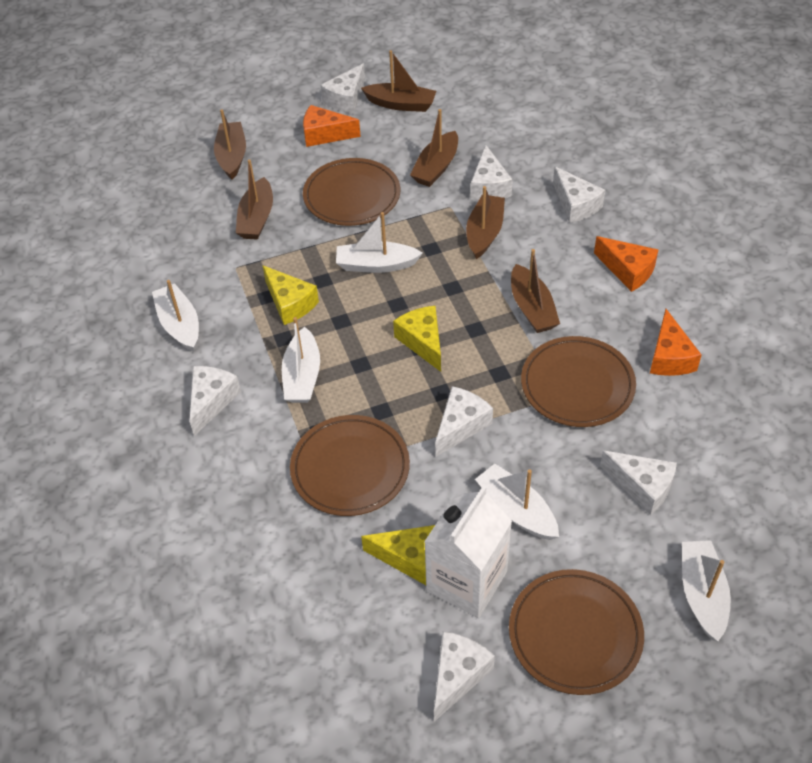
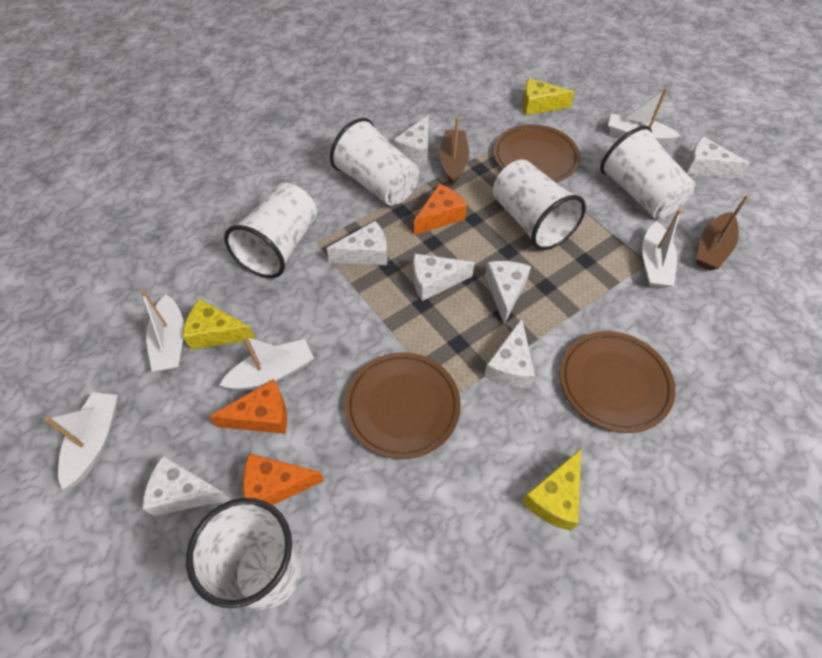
brown boat: [214,109,246,180] [236,159,273,240] [361,50,436,112] [410,109,458,187] [466,186,505,259] [511,249,560,333] = 6 -> [439,117,469,185] [696,195,749,271] = 2
brown plate: [290,415,410,516] [303,158,400,226] [509,569,644,695] [521,336,636,427] = 4 -> [345,352,461,459] [493,124,580,183] [560,331,675,433] = 3
white carton: [424,486,512,618] = 1 -> none = 0
white cup: none = 0 -> [186,498,301,610] [224,183,317,278] [330,118,419,206] [493,159,586,250] [600,126,695,219] = 5

